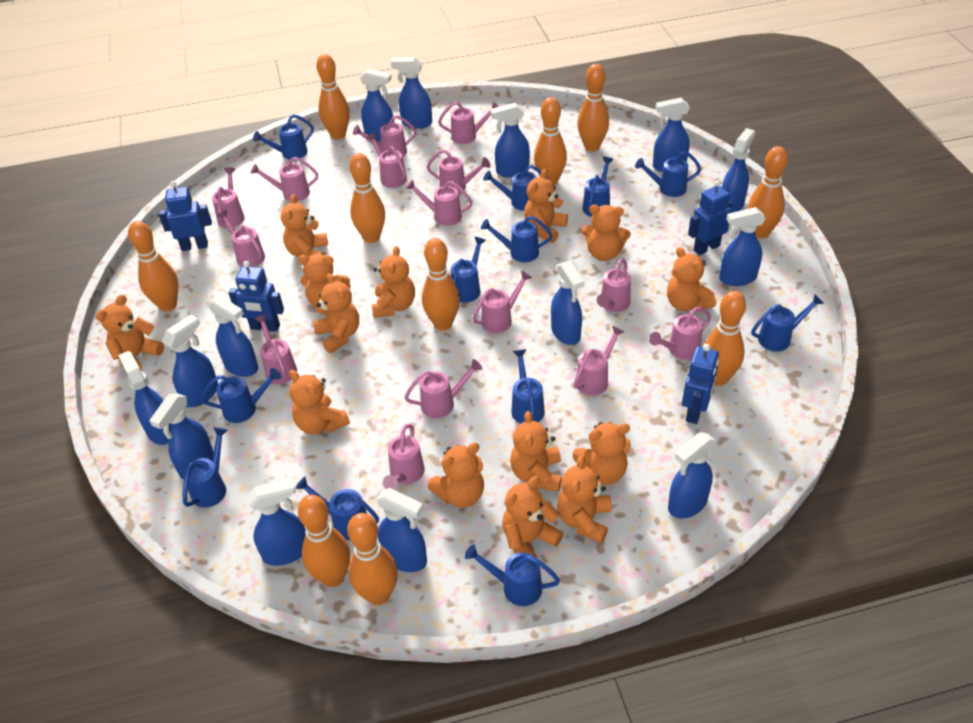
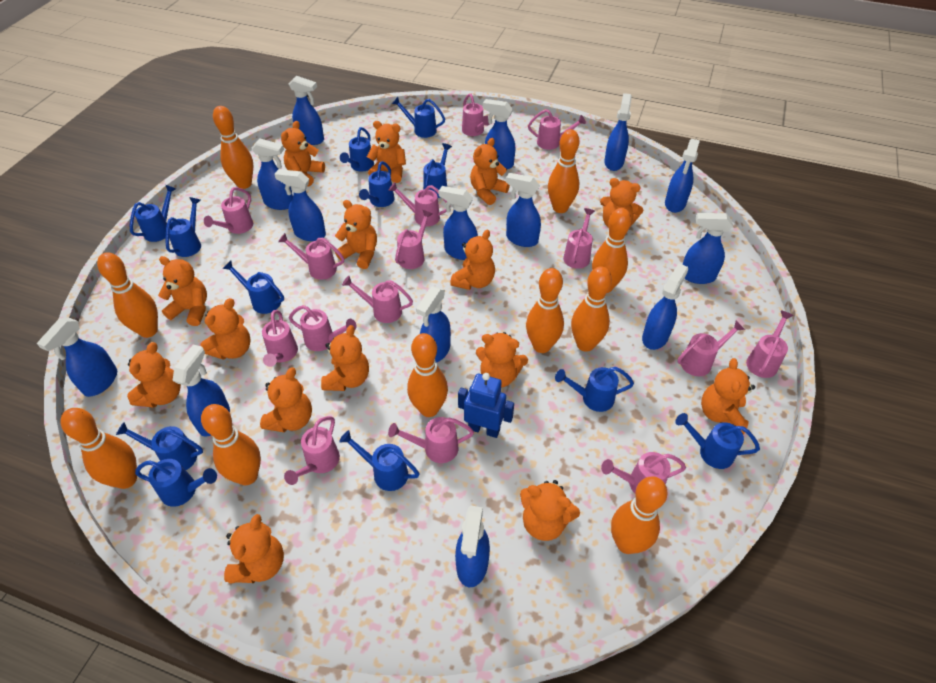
blue robot: [159,181,212,251] [228,261,284,332] [682,344,719,424] [688,180,732,255] = 4 -> [458,373,514,438] = 1
orange teddy bear: [96,295,164,370] [281,194,328,257] [289,370,350,434] [298,254,351,308] [313,273,359,353] [372,246,415,318] [428,443,484,508] [502,476,563,559] [510,411,562,492] [524,169,568,243] [557,455,611,543] [572,422,631,485] [581,205,631,261] [667,247,716,312] = 14 -> [127,342,181,408] [158,256,207,326] [200,298,251,360] [224,514,284,584] [260,367,312,433] [281,121,325,186] [321,325,369,391] [335,200,377,269] [367,121,406,183] [450,229,495,290] [470,138,510,205] [476,332,528,387] [520,480,580,541] [600,178,643,228] [701,358,755,435] = 15

